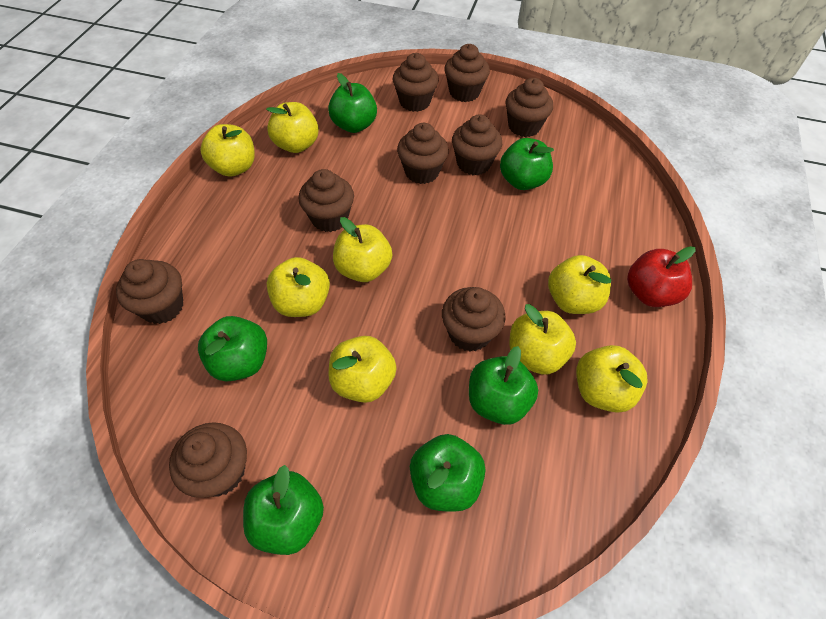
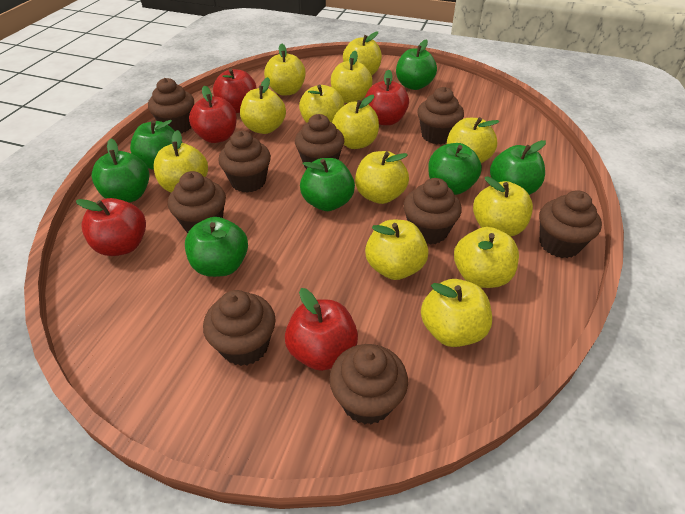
green apple: [198,316,267,382] [243,465,324,555] [328,73,377,133] [410,434,485,512] [469,346,538,425] [500,138,554,190] = 6 -> [91,139,149,202] [130,120,183,170] [185,217,248,277] [300,158,355,211] [396,39,437,90] [428,143,482,195] [490,140,546,195] = 7
red apple: [627,246,695,307] = 1 -> [76,198,146,256] [189,86,237,143] [213,69,257,113] [285,288,358,371] [365,70,409,125] = 5
yellow apple: [200,124,255,177] [266,102,319,153] [267,257,330,317] [329,336,397,403] [333,217,392,282] [510,304,576,374] [548,255,611,314] [576,345,648,413] = 8 -> [154,130,208,192] [240,77,286,134] [264,43,306,96] [299,85,344,123] [331,51,373,103] [332,95,379,149] [343,31,382,76] [355,151,409,204] [365,220,428,280] [421,279,492,347] [447,117,499,163] [454,227,519,288] [473,176,533,237] = 13

